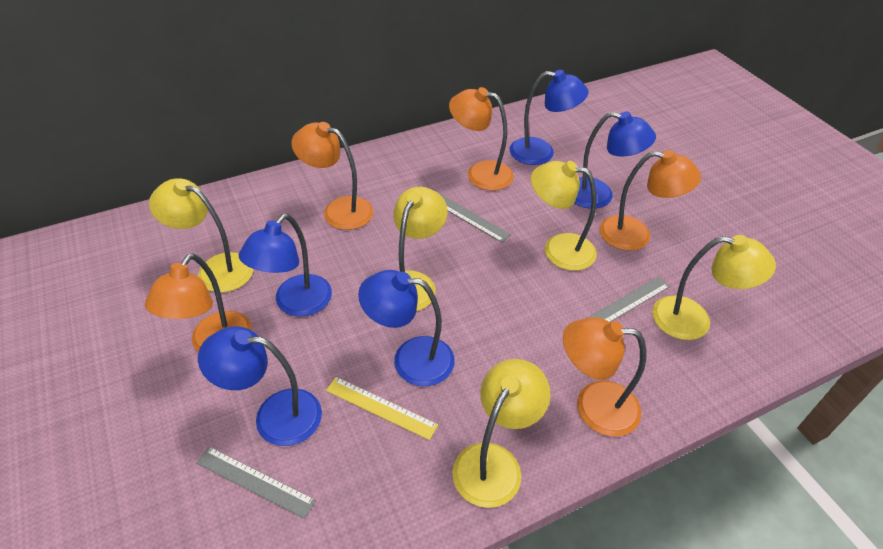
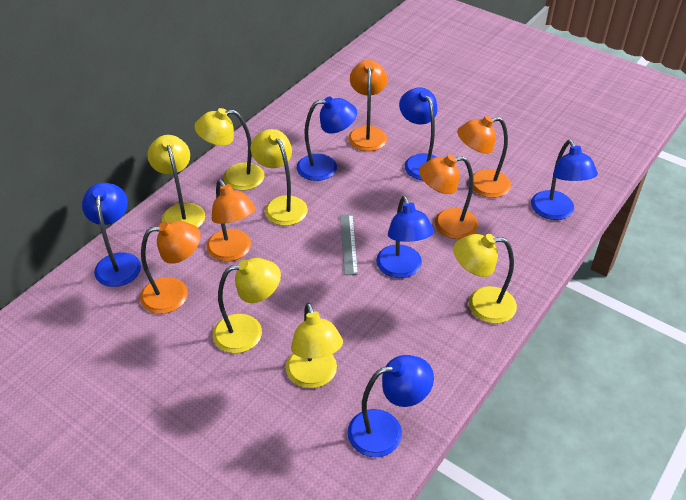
blue lamp: [198,326,322,446] [239,214,332,317] [358,270,455,386] [510,70,589,165] [574,112,656,209] = 5 -> [82,183,141,287] [297,96,357,181] [347,355,434,457] [376,196,434,278] [399,87,438,180] [531,140,598,220] = 6
grey ruler: [196,446,316,519] [439,193,511,243] [587,277,670,322] = 3 -> [340,214,358,275] = 1
yellow lamp: [149,178,253,292] [393,187,448,311] [452,359,551,508] [531,161,597,271] [652,235,776,340] = 5 -> [147,135,205,228] [194,108,264,190] [213,258,281,353] [251,129,308,226] [286,303,343,388] [453,234,517,324] = 6
yellow ruler: [326,377,438,440] = 1 -> none = 0

